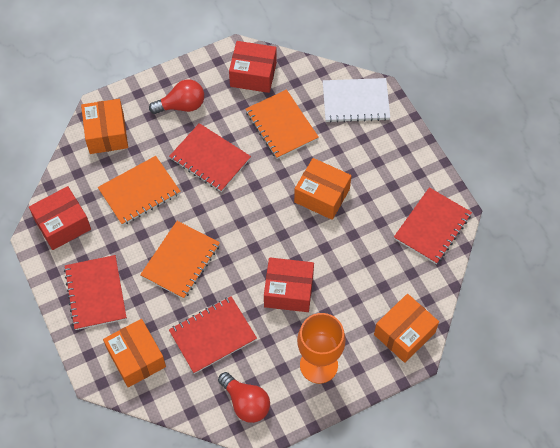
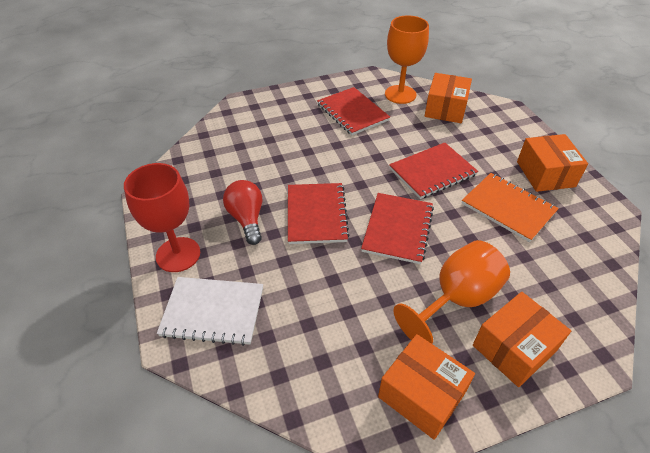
orange goblet: [297,313,346,384] = 1 -> [385,16,429,104] [393,240,510,344] = 2
orange notebook: [98,156,181,225] [140,221,220,299] [245,89,319,159] = 3 -> [462,173,559,242] = 1
red box: [29,186,91,250] [229,41,277,93] [264,257,314,312] = 3 -> none = 0
red goblet: none = 0 -> [124,163,200,272] = 1
red light bulb: [149,79,204,114] [218,372,270,423] = 2 -> [223,180,262,245] = 1

